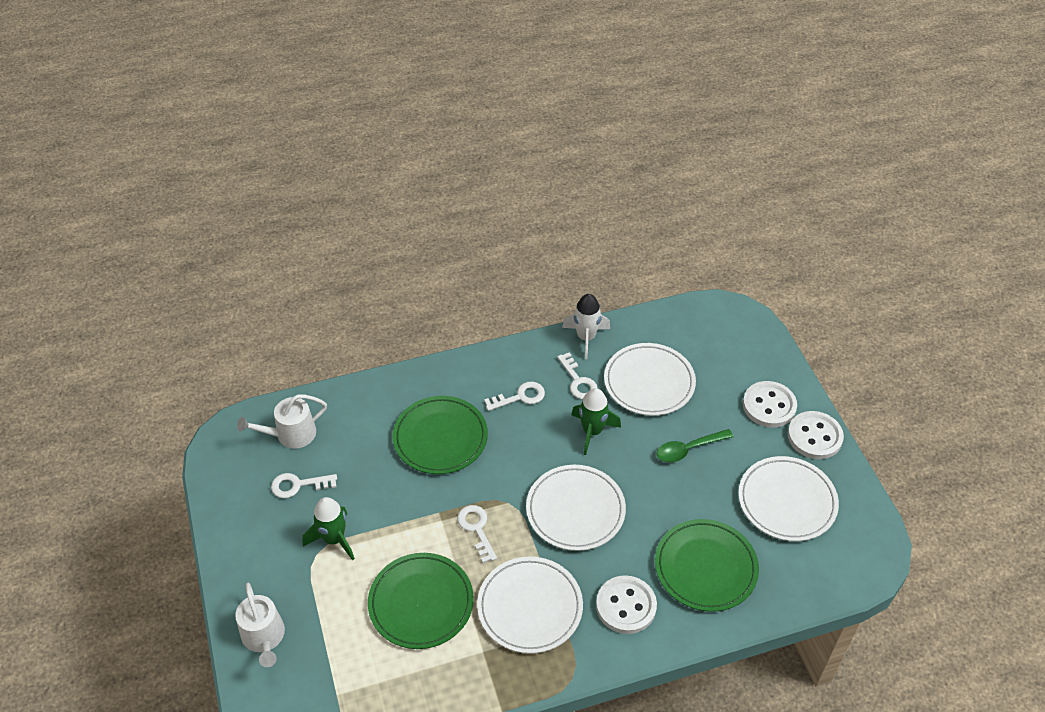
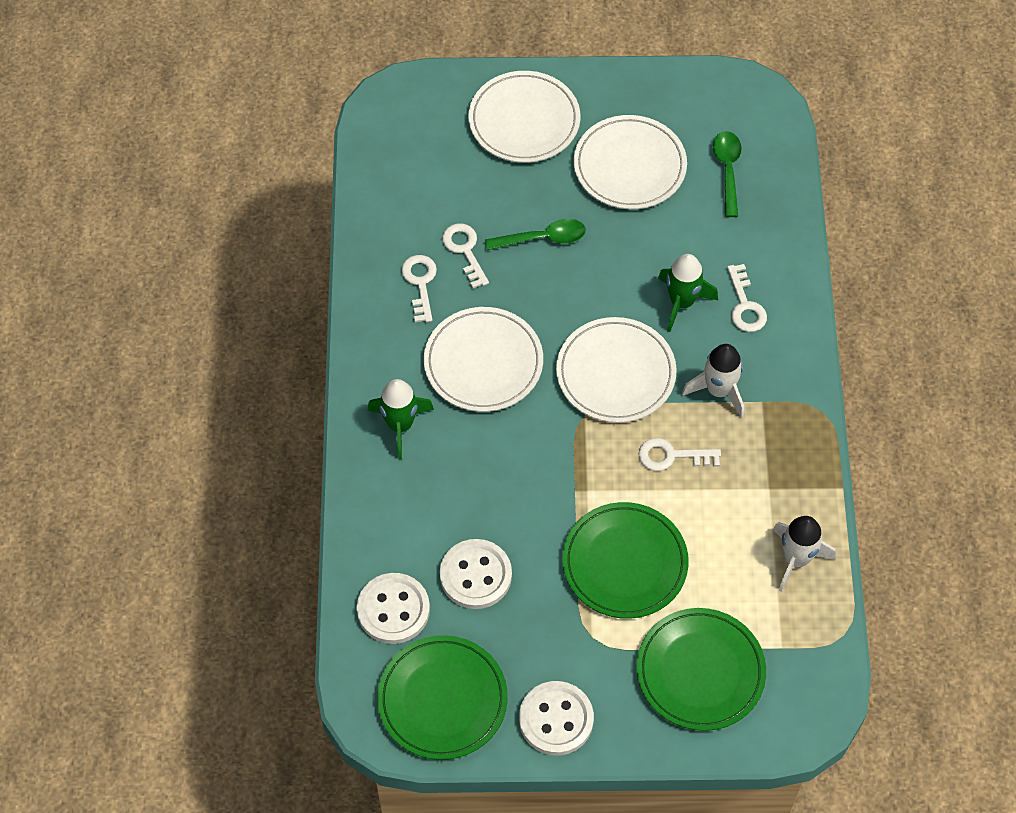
green spoon: [657,429,733,463] = 1 -> [485,219,586,250] [713,131,742,217] = 2
white rocket: [562,294,610,359] = 1 -> [682,344,744,418] [773,516,836,592] = 2
white watering can: [235,583,285,667] [237,394,327,449] = 2 -> none = 0

